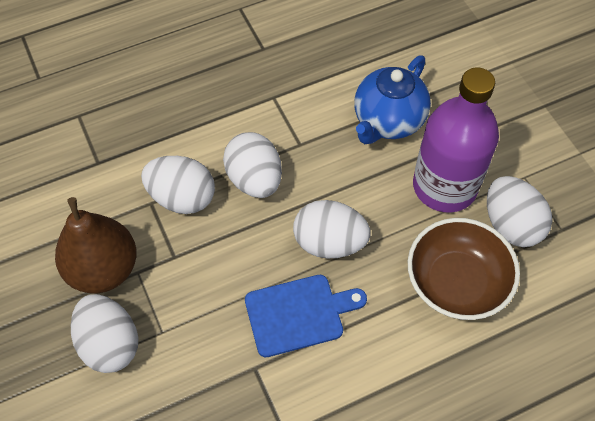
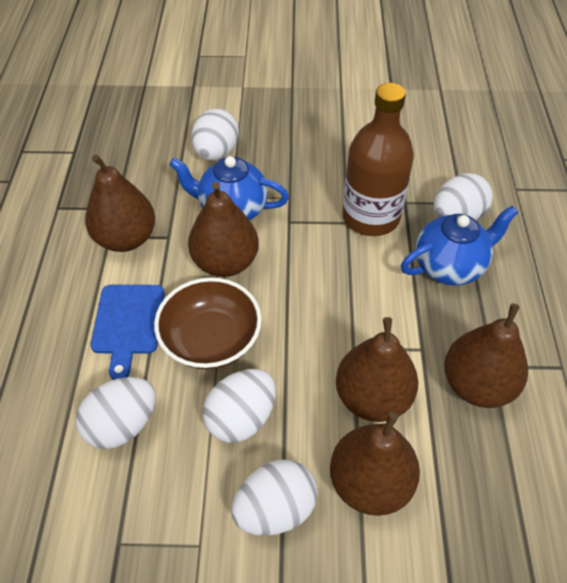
blue teapot: [354,55,431,144] = 1 -> [169,156,289,220] [401,205,519,286] = 2
brown bottle: none = 0 -> [342,83,414,236] = 1
brown pear: [55,197,137,293] = 1 -> [85,155,155,252] [188,182,259,277] [330,412,420,516] [336,317,418,422] [444,303,528,408] = 5
purple bottle: [413,68,499,212] = 1 -> none = 0

